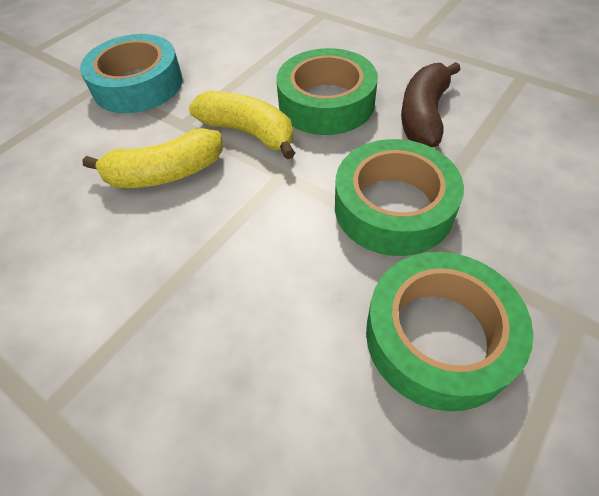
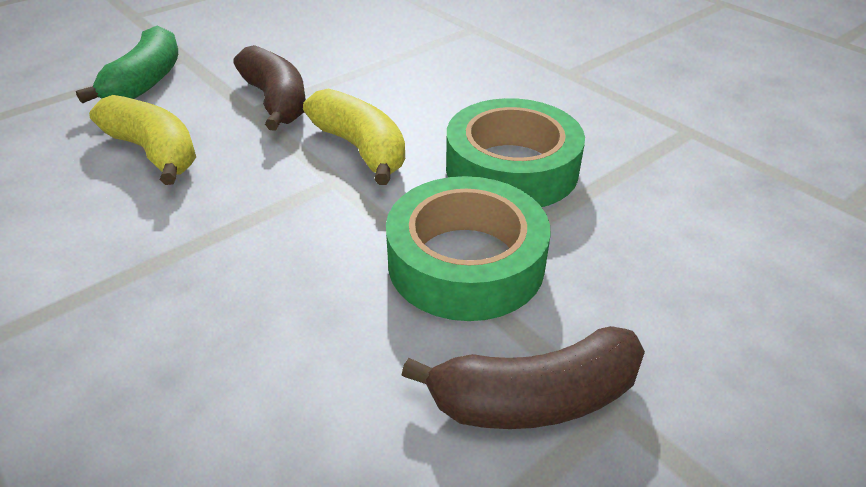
brown banana: [401,62,461,147] = 1 -> [233,45,306,131] [402,326,645,429] = 2
green banana: none = 0 -> [76,26,178,104] = 1
green tape: [276,48,378,135] [335,139,464,256] [366,252,534,411] = 3 -> [386,176,551,321] [446,98,585,207] = 2
turquoise tape: [80,34,183,113] = 1 -> none = 0

